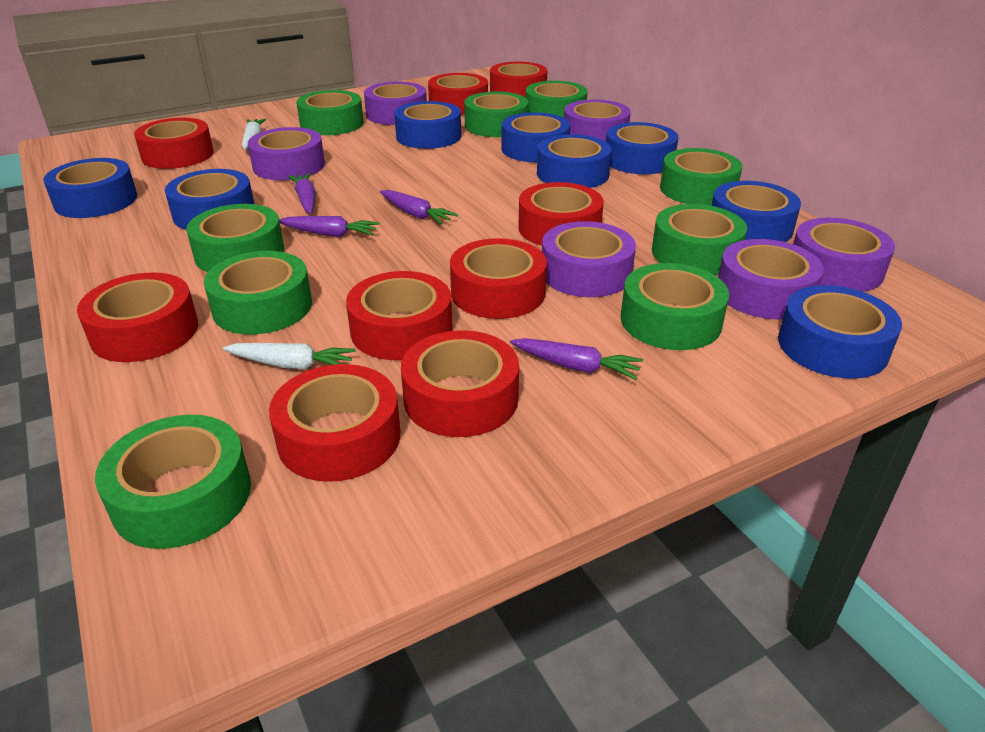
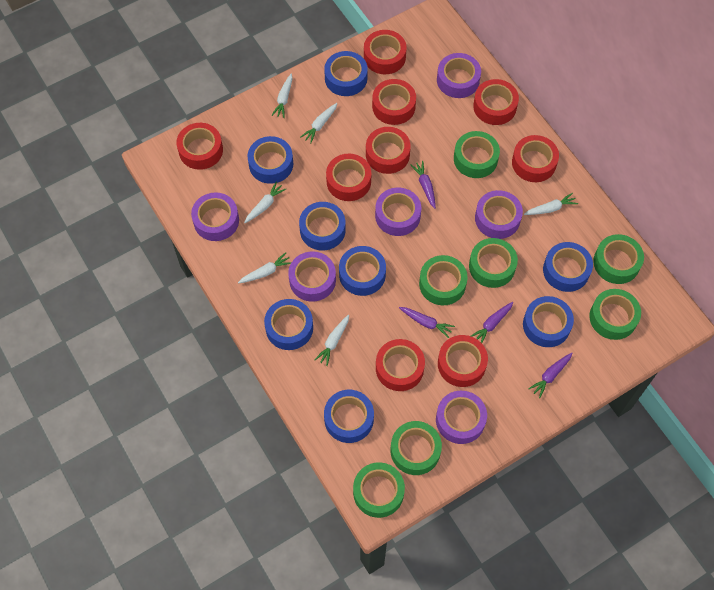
green tape: [95,415,251,549] [186,204,284,272] [204,251,312,334] [296,90,364,135] [464,92,528,137] [525,81,588,118] [621,263,729,350] [652,204,747,275] [660,148,742,206] = 9 -> [353,462,405,518] [391,421,442,475] [419,255,468,305] [454,131,500,178] [469,238,518,288] [589,289,641,340] [593,234,644,284] = 7
white carrot: [223,343,356,369] [242,119,266,150] = 2 -> [238,252,292,284] [244,181,286,223] [271,74,292,118] [301,103,338,143] [314,314,349,366] [524,193,578,215] = 6

